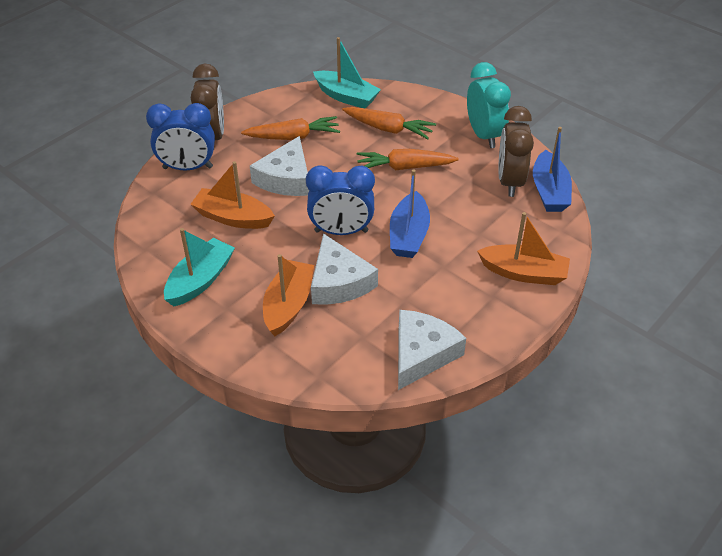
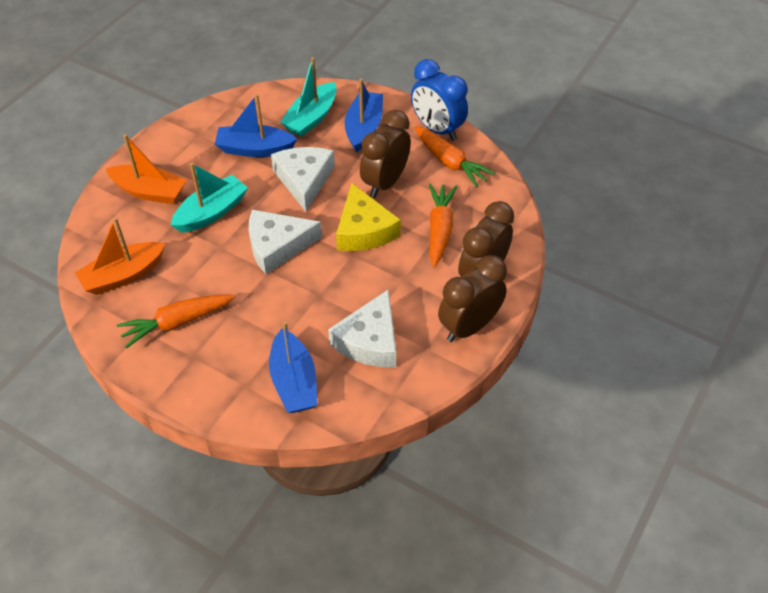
blue boat: [390,169,430,258] [533,127,572,212] = 2 -> [215,94,297,157] [269,321,317,413] [345,78,383,152] = 3
blue clock: [146,103,215,170] [306,166,375,235] = 2 -> [411,59,468,141] = 1
brown clock: [191,63,224,140] [498,106,534,197] = 2 -> [360,110,411,198] [438,255,507,342] [458,201,514,277] = 3
orange boat: [190,161,275,229] [263,254,314,336] [477,212,570,285] = 3 -> [75,217,165,295] [105,134,187,204] = 2
turquoise clock: [467,62,511,148] = 1 -> none = 0
yellow cheese: none = 0 -> [336,183,401,251] = 1

